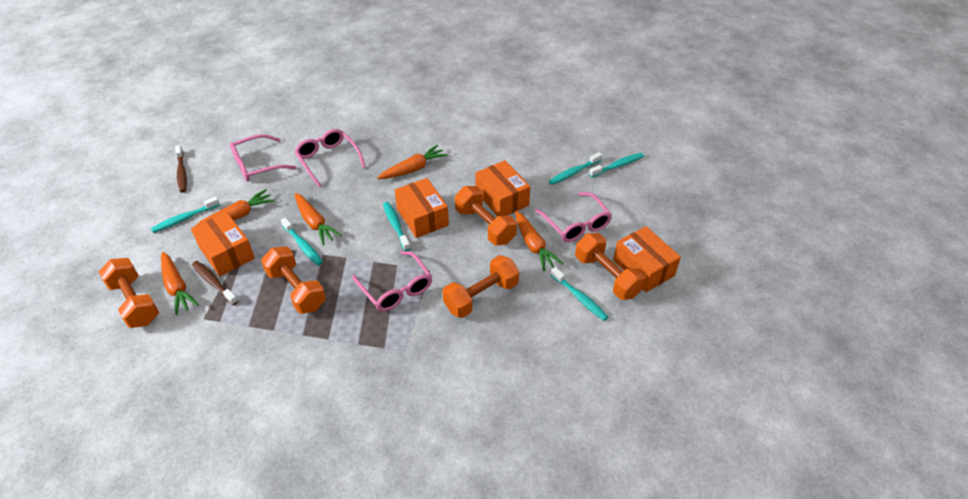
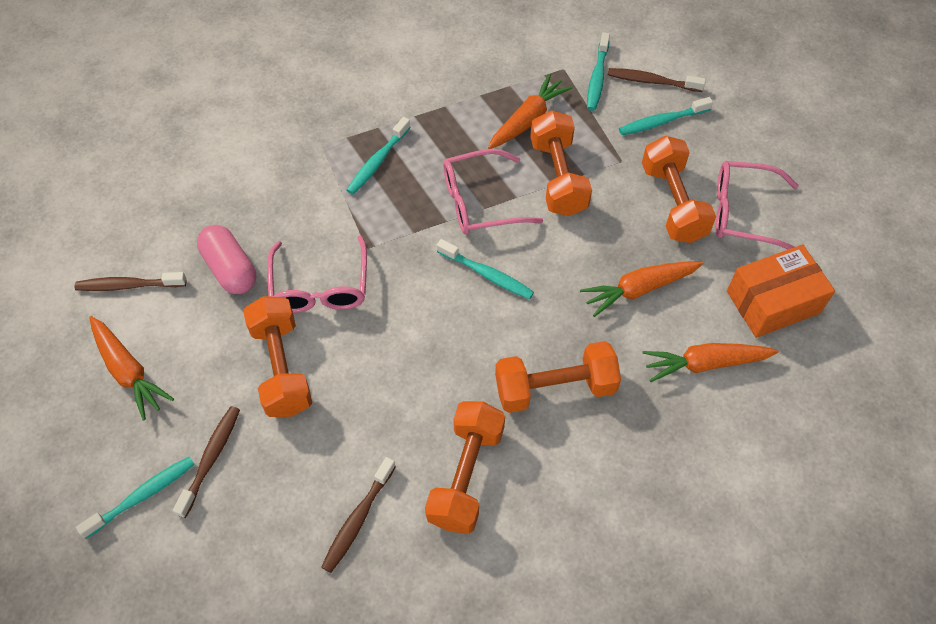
brown toothbrush: [175,145,187,192] [192,261,238,305] = 2 -> [75,272,186,291] [173,406,240,518] [321,457,396,573] [608,68,706,92] = 4
orange box: [191,212,255,276] [395,178,449,238] [475,160,530,216] [613,226,681,292] = 4 -> [727,245,835,338] = 1
orange carrot: [161,252,199,315] [196,189,275,226] [295,193,342,245] [377,145,448,179] [515,211,563,271] = 5 -> [89,316,174,421] [488,73,573,149] [580,261,703,317] [642,343,779,382] = 4
pink capsule: none = 0 -> [197,225,256,294] = 1
pink glasses: [230,134,296,181] [294,129,366,187] [352,251,432,311] [535,192,612,242] = 4 -> [267,236,367,313] [443,149,543,235] [716,161,799,249] = 3
turquoise toothbrush: [151,196,220,233] [281,217,323,265] [383,202,411,251] [549,152,602,185] [551,267,608,321] [589,153,644,178] = 6 -> [76,457,195,539] [346,117,411,195] [437,239,534,300] [587,32,610,111] [619,97,713,135] = 5

